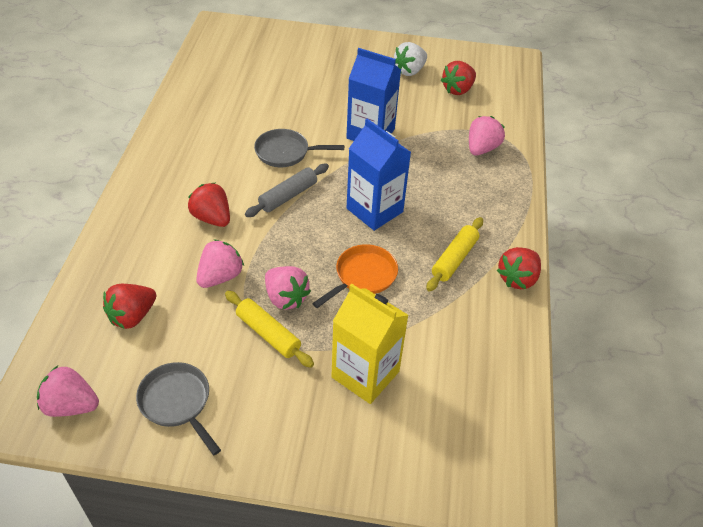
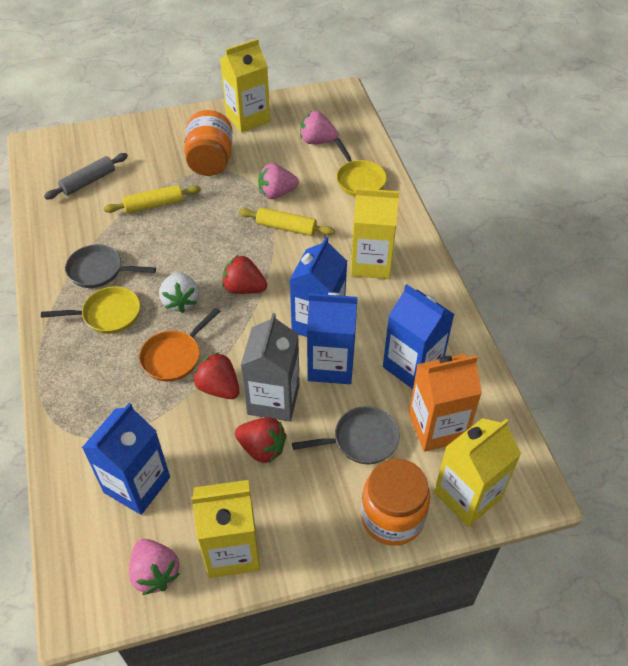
blue carton: [346,48,401,141] [347,118,411,231] = 2 -> [82,403,170,515] [290,237,347,337] [307,292,358,384] [383,284,455,389] = 4
grey carton: none = 0 -> [240,313,300,422] = 1
orange carton: none = 0 -> [409,354,482,452] = 1
orange jar: none = 0 -> [184,110,232,176] [361,459,430,546] = 2
pink strawberry: [37,366,99,417] [196,239,244,288] [265,266,311,310] [469,116,505,156] = 4 -> [129,539,180,595] [258,163,299,199] [300,111,338,144] = 3
red strawberry: [103,284,156,329] [188,182,230,227] [441,61,476,95] [497,247,541,289] = 4 -> [193,352,239,399] [222,255,267,294] [235,417,286,463] = 3
yellow carton: [331,284,409,404] = 1 -> [191,480,260,578] [220,39,270,132] [351,188,399,279] [434,418,521,527] = 4
yellow pan: none = 0 -> [41,286,140,334] [334,138,387,197] = 2

